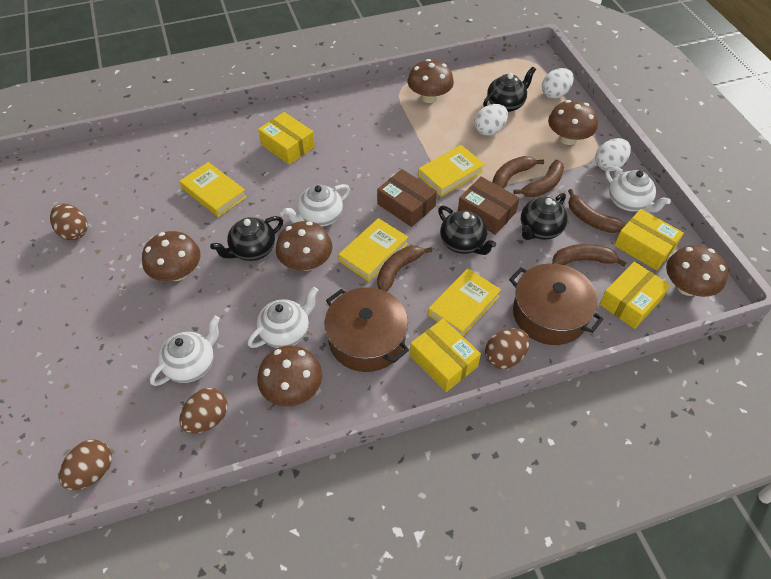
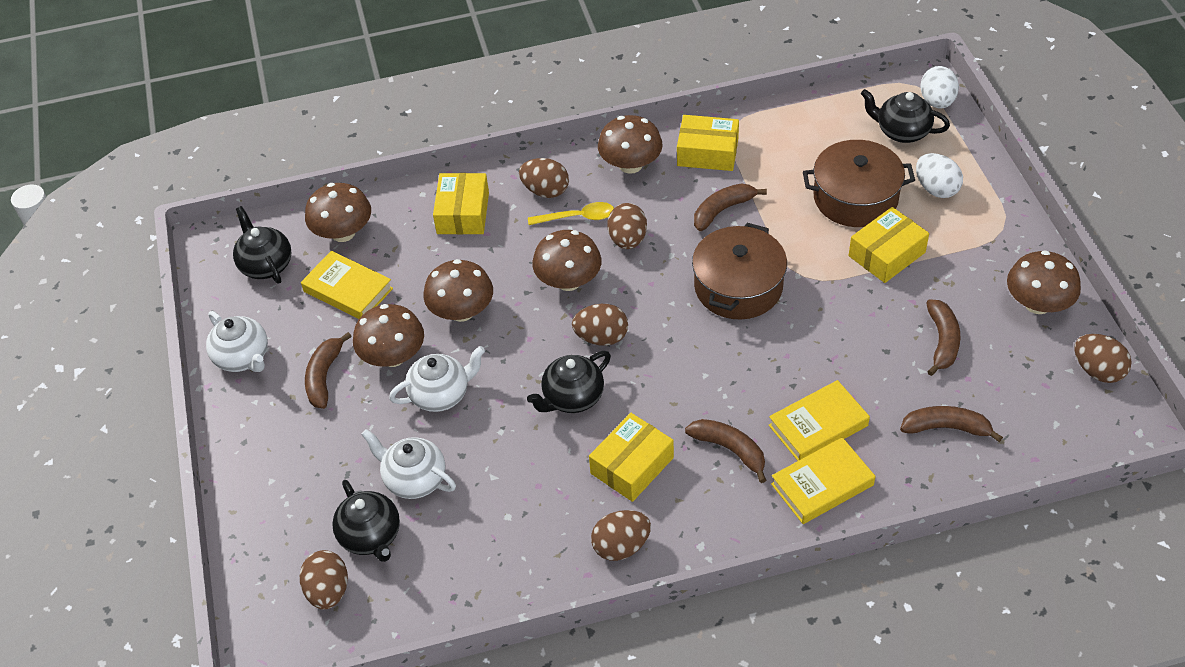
brown box: [377,169,437,227] [458,177,520,235] = 2 -> none = 0
brown egg: [50,204,88,240] [59,440,112,491] [179,388,227,434] [485,329,530,369] = 4 -> [300,550,348,610] [519,158,569,198] [572,304,628,346] [591,510,651,561] [607,203,647,249] [1074,334,1132,383] = 6
white egg: [474,104,508,136] [542,68,574,99] [595,138,631,171] = 3 -> [916,153,963,198] [920,66,959,109] = 2
white teapot: [150,316,220,386] [248,287,318,348] [283,184,350,227] [605,166,671,213] = 4 -> [206,311,268,372] [361,429,456,499] [389,346,485,412] = 3
yellow book: [180,162,247,217] [338,218,408,282] [418,145,485,197] [428,268,501,336] = 4 -> [301,251,393,319] [769,380,870,461] [771,437,875,524] = 3
yellow spoon: none = 0 -> [528,202,614,225] = 1

